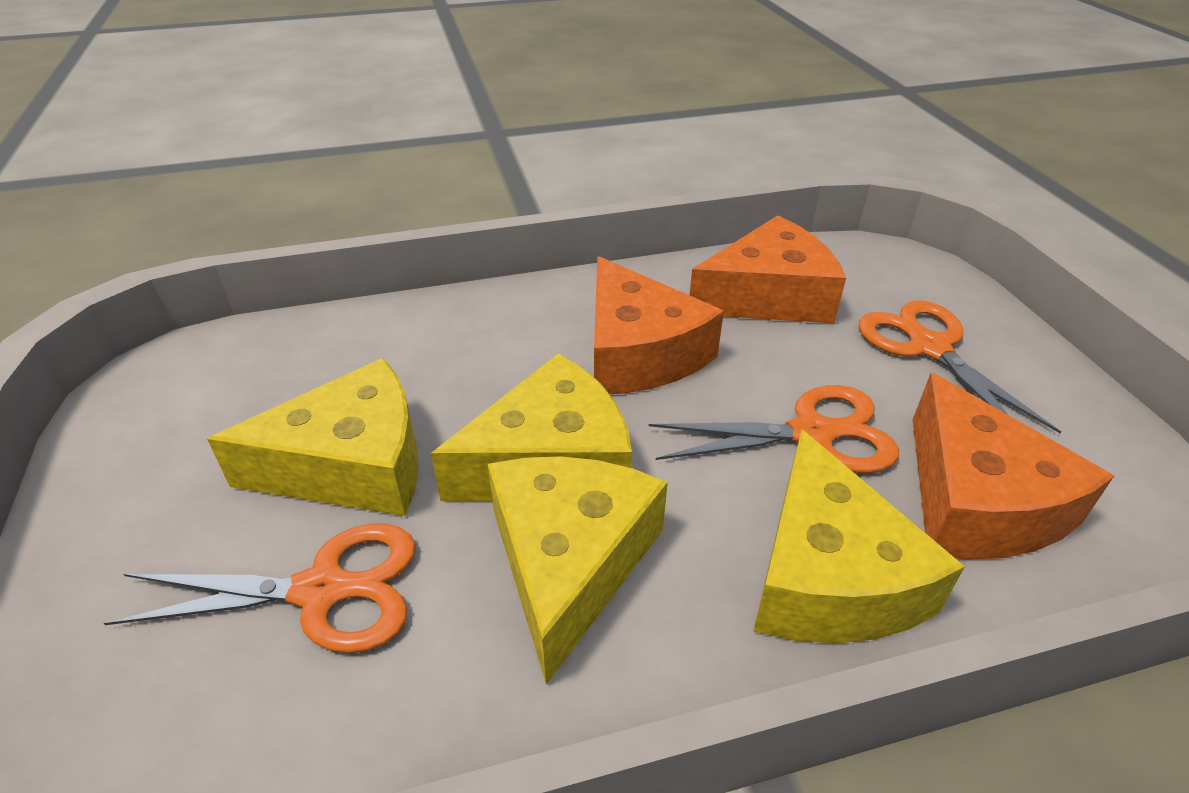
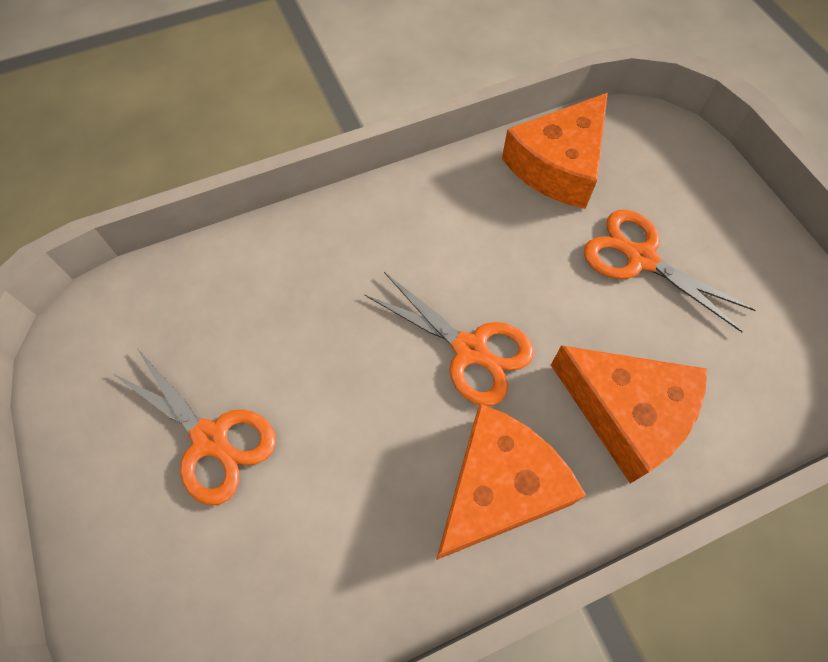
yellow cheese: [207,358,419,516] [431,353,632,501] [488,456,668,684] [753,430,965,643] = 4 -> none = 0

